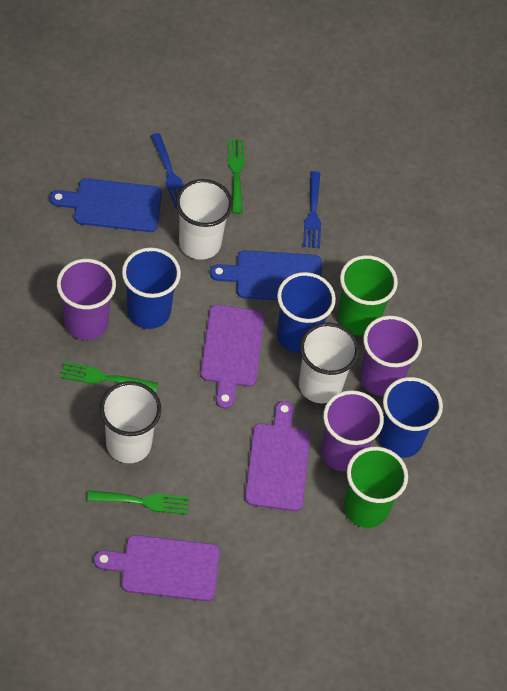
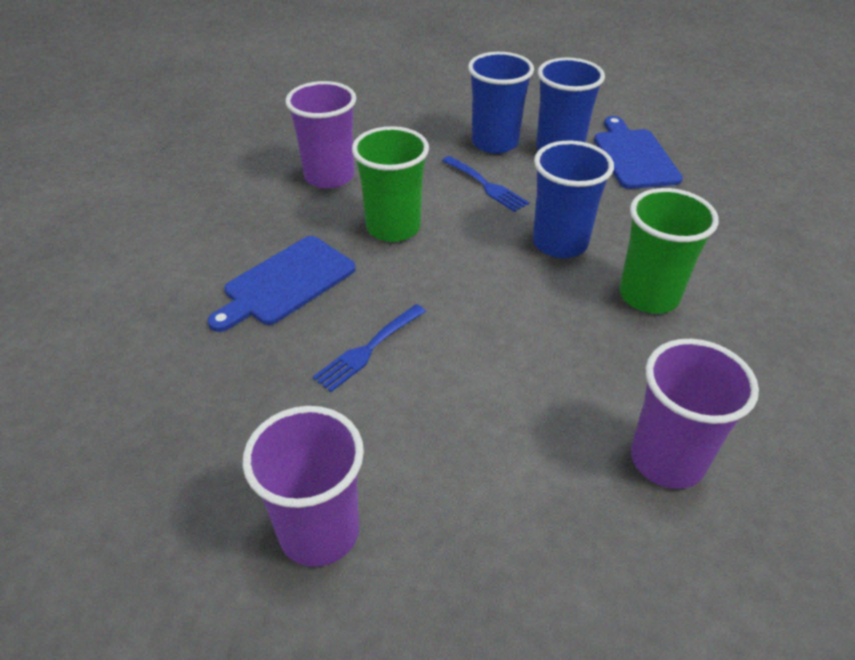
green fork: [60,362,158,392] [87,490,189,514] [228,140,245,214] = 3 -> none = 0
purple cutting board: [94,535,220,601] [200,305,265,409] [245,401,310,511] = 3 -> none = 0
white cup: [100,381,161,463] [176,179,233,260] [299,323,359,403] = 3 -> none = 0

